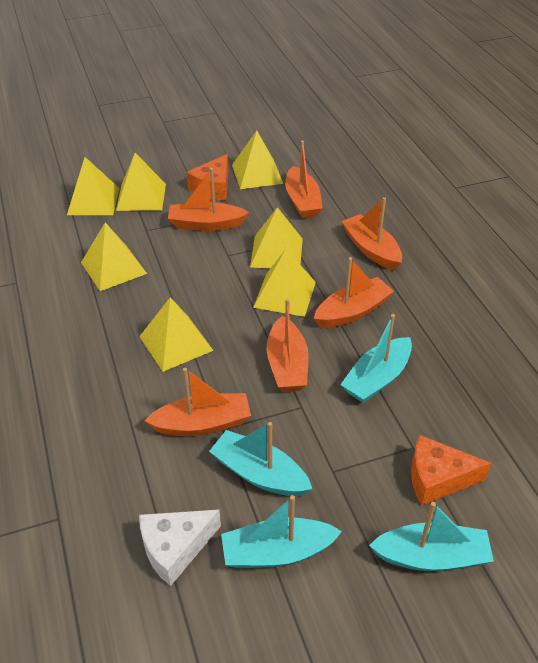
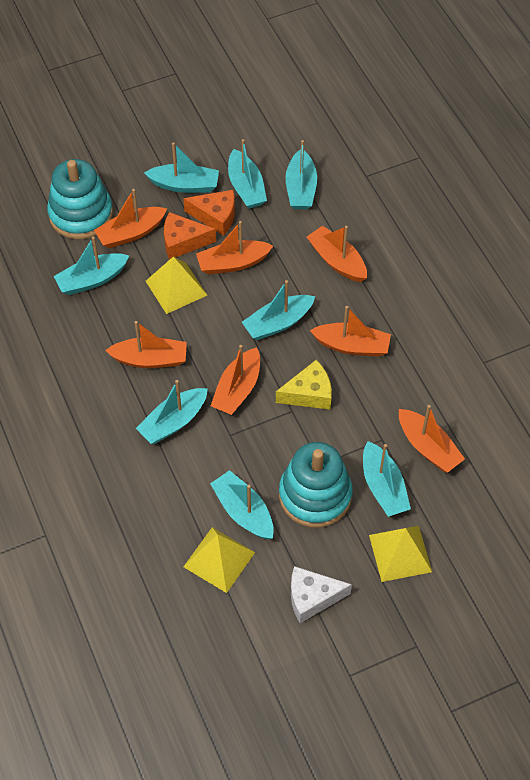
orange boat: [144,368,251,436] [168,168,249,231] [267,299,309,392] [285,141,323,218] [314,257,394,328] [341,197,402,270] = 6 -> [94,189,167,248] [105,321,187,368] [196,221,273,275] [211,345,260,415] [307,226,367,282] [310,306,391,357] [399,405,465,473] = 7
turquoise boat: [209,422,312,496] [221,495,342,568] [340,314,412,403] [369,502,494,571] = 4 -> [54,236,129,295] [136,380,208,444] [144,142,219,193] [210,470,274,540] [228,139,267,209] [242,280,315,340] [285,140,317,209] [363,441,411,517] = 8
turquoise stacking toy: none = 0 -> [47,159,113,239] [279,442,352,528] = 2
yellow cheese: none = 0 -> [276,360,332,409] = 1
yellow pyramid: [67,157,119,215] [81,223,147,291] [116,153,166,211] [139,297,214,372] [232,131,283,189] [250,207,303,269] [253,249,316,317] = 7 -> [146,257,207,314] [183,527,255,593] [369,526,432,582] = 3

